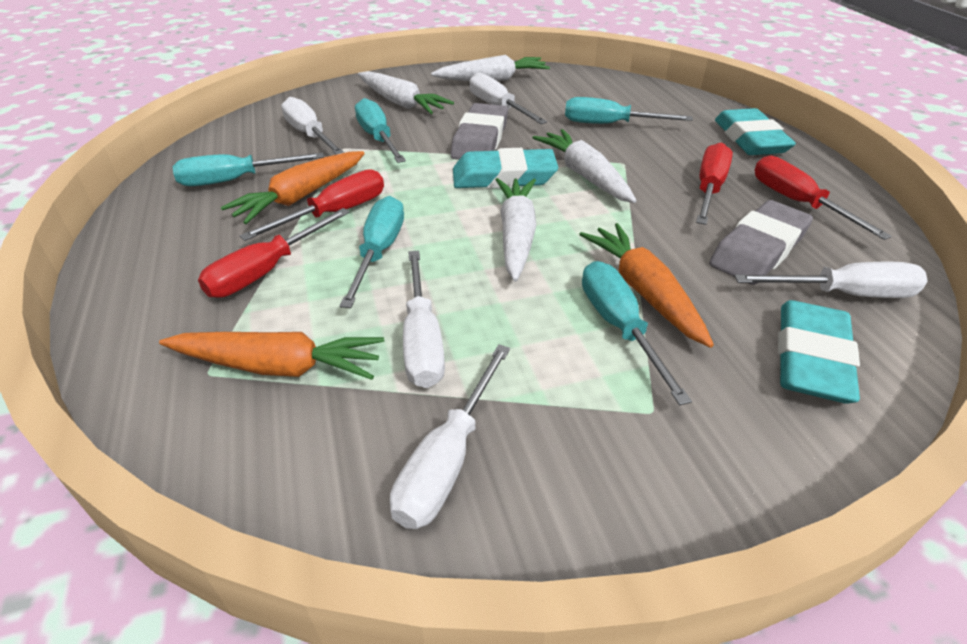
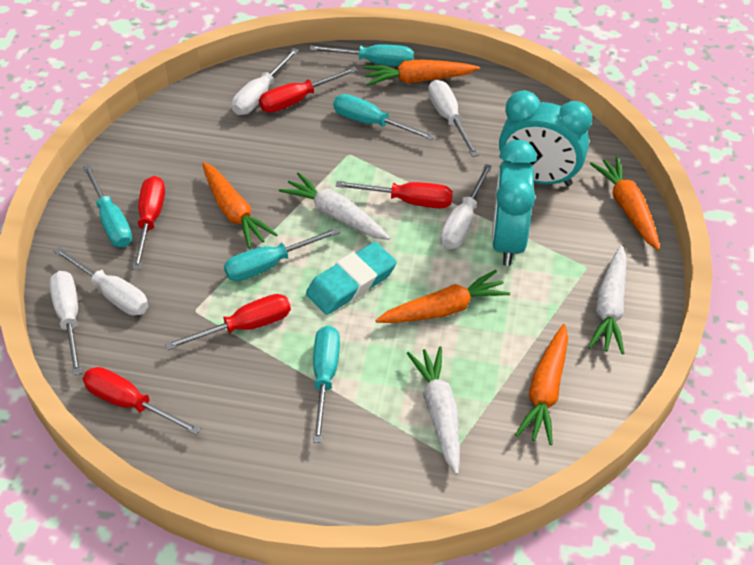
grey eraser: [451,103,508,160] [709,200,813,285] = 2 -> none = 0
orange carrot: [159,332,384,380] [220,151,365,224] [579,223,714,348] = 3 -> [202,162,278,249] [364,59,480,86] [376,270,510,323] [515,324,568,445] [590,156,660,250] = 5
red screwdriver: [198,208,350,298] [240,169,384,241] [696,142,733,225] [754,156,892,240] = 4 -> [83,367,201,435] [132,176,165,270] [165,294,291,350] [259,67,357,113] [335,181,453,208] = 5
turquoise clock: none = 0 -> [492,140,537,266] [499,90,592,186] = 2
turquoise eraser: [453,148,558,189] [715,108,796,155] [778,300,860,404] = 3 -> [306,242,397,315] = 1
white carrot: [358,71,454,114] [431,55,550,81] [496,178,536,281] [533,129,637,203] = 4 -> [279,172,390,240] [407,347,460,475] [588,245,627,354] = 3

